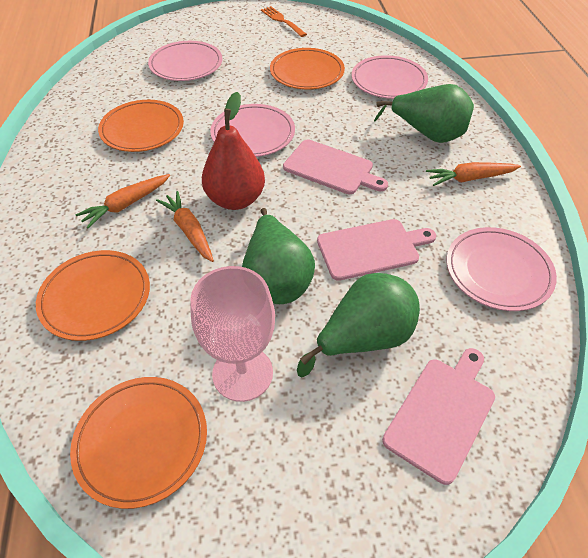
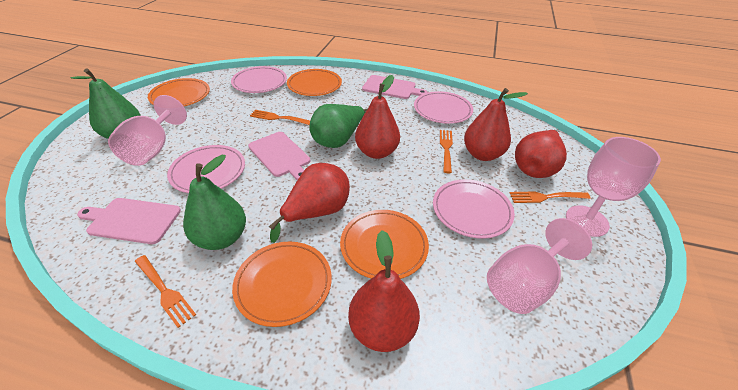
orange carrot: [76,174,170,228] [156,191,214,262] [426,162,521,186] = 3 -> none = 0
orange fork: [261,6,307,37] = 1 -> [135,255,196,328] [250,110,310,125] [440,130,453,173] [509,192,591,203] = 4
pink goblet: [190,266,275,402] = 1 -> [108,95,187,166] [487,218,592,314] [566,137,661,237] = 3
red pear: [202,92,265,210] = 1 -> [269,163,350,243] [348,230,420,352] [355,75,400,159] [464,88,528,161] [515,130,567,178] = 5

